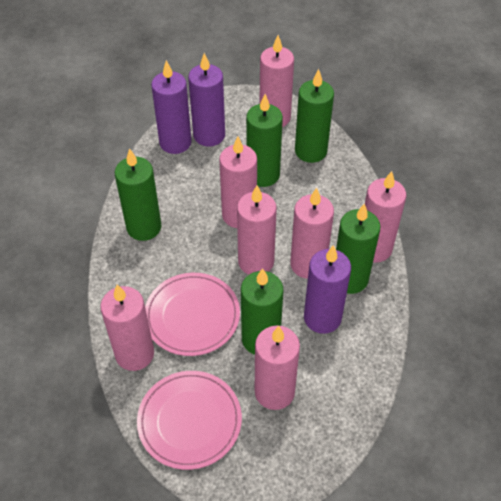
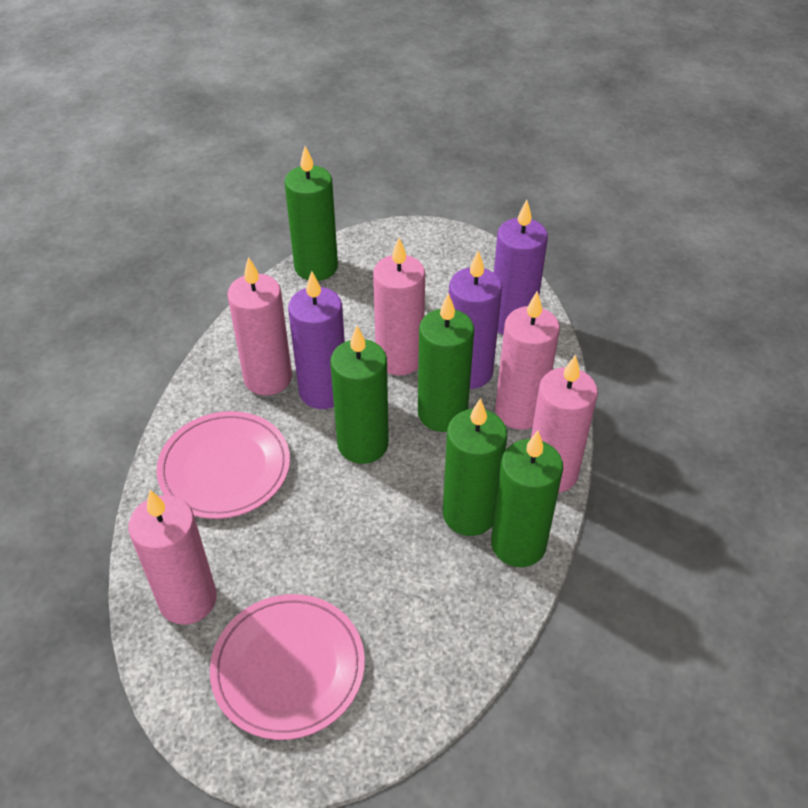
pink candle: [100,285,154,371] [219,136,257,228] [237,185,277,275] [255,325,300,410] [259,35,294,127] [290,188,334,279] [365,171,406,263] = 7 -> [128,490,217,625] [227,257,292,395] [373,238,425,376] [495,291,560,430] [531,354,598,493] = 5

